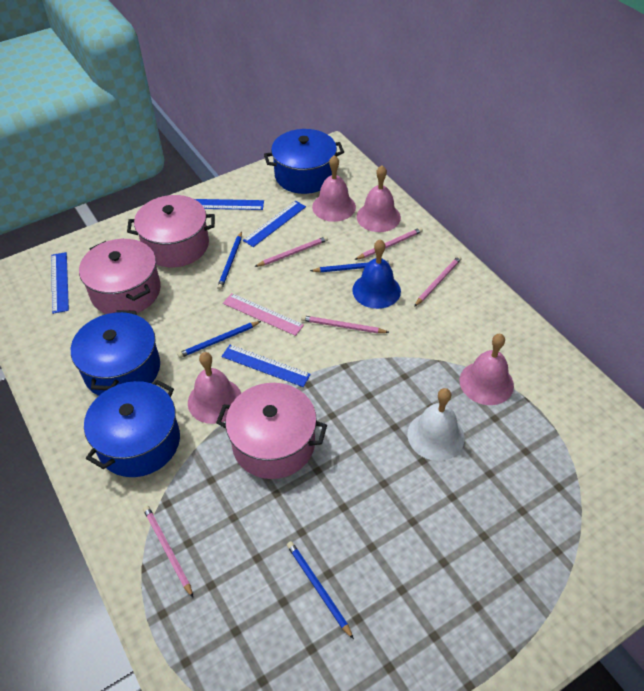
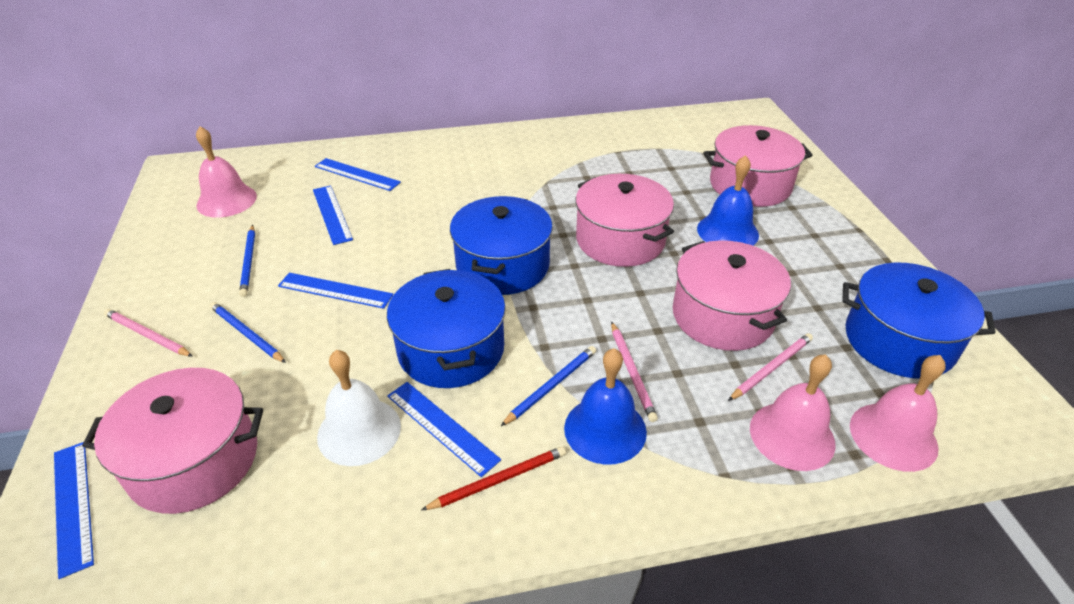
blue bell: [352,239,401,309] = 1 -> [564,348,647,465] [697,155,759,246] = 2
blue pencil: [177,321,261,358] [217,231,242,290] [287,541,354,639] [310,260,393,272] = 4 -> [210,302,286,363] [239,225,255,297] [501,346,596,426] = 3
blue ruler: [51,252,69,314] [195,199,264,210] [222,345,311,387] [243,201,306,247] = 4 -> [54,442,94,579] [278,273,394,309] [313,185,353,245] [315,158,401,191] [387,382,501,477] = 5
pink bell: [188,352,241,424] [312,155,356,222] [357,166,401,232] [460,334,514,405] = 4 -> [196,127,257,218] [750,354,836,471] [850,355,946,472] = 3
pink pencil: [143,505,193,598] [254,236,328,267] [301,315,389,333] [355,227,423,260] [414,256,462,307] = 5 -> [104,309,193,357] [611,321,658,422] [728,333,813,401] = 3
pink pot: [79,239,161,314] [127,195,215,267] [216,383,327,479] = 3 -> [82,368,263,514] [575,174,674,267] [672,240,791,351] [704,125,813,207] = 4
pink ruler: [223,293,304,336] = 1 -> none = 0
red pencil: none = 0 -> [422,446,566,510] = 1

